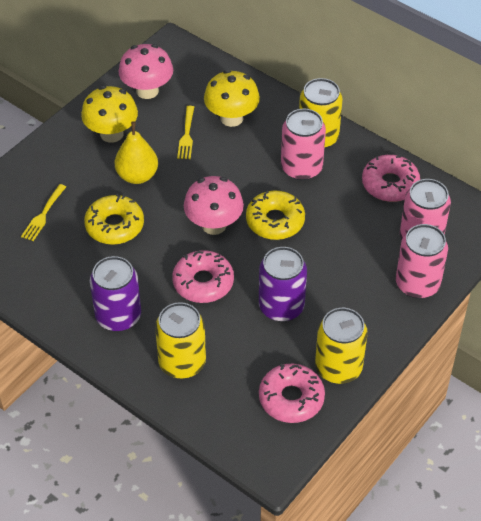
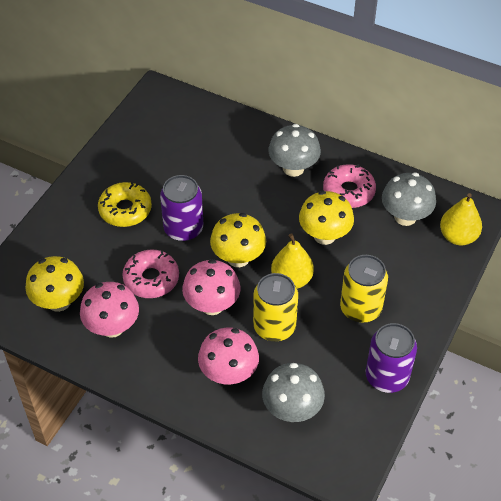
grey mushroom: none = 0 -> [262,363,325,422] [268,124,321,177] [382,173,436,226] = 3
pink can: [281,109,326,181] [396,224,448,298] [400,179,451,240] = 3 -> none = 0
pink donut: [172,250,234,303] [259,364,325,423] [362,154,420,202] = 3 -> [122,250,179,298] [323,164,376,208] = 2
pink mushroom: [119,44,173,99] [184,176,244,235] = 2 -> [80,282,139,338] [182,259,241,315] [198,328,259,385] = 3
yellow can: [155,302,206,378] [299,78,343,149] [315,308,368,384] = 3 -> [253,273,298,341] [340,255,388,323] = 2
yellow donut: [84,194,144,245] [246,191,305,240] = 2 -> [98,182,152,227] = 1
yellow fork: [21,184,66,241] [177,106,194,159] = 2 -> none = 0
yellow mushroom: [81,86,138,143] [204,70,260,127] = 2 -> [25,256,84,312] [210,213,266,267] [299,191,354,245] = 3
yellow pear: [115,121,158,184] = 1 -> [271,233,314,289] [440,193,482,245] = 2

